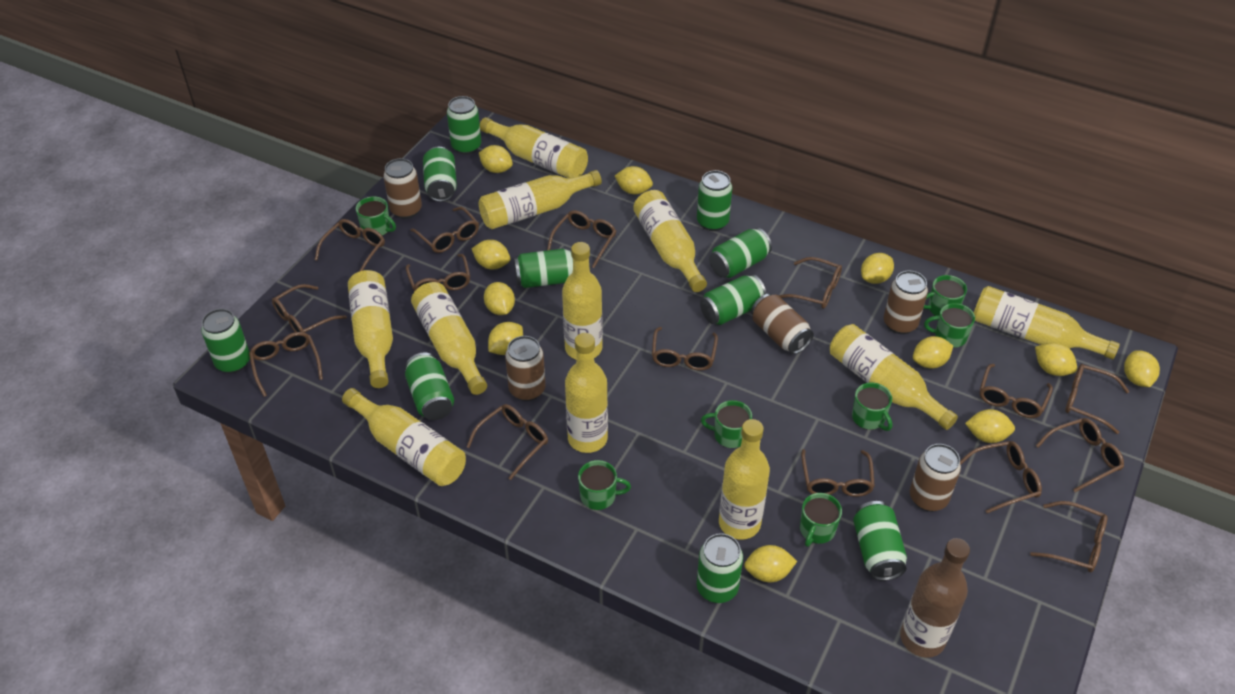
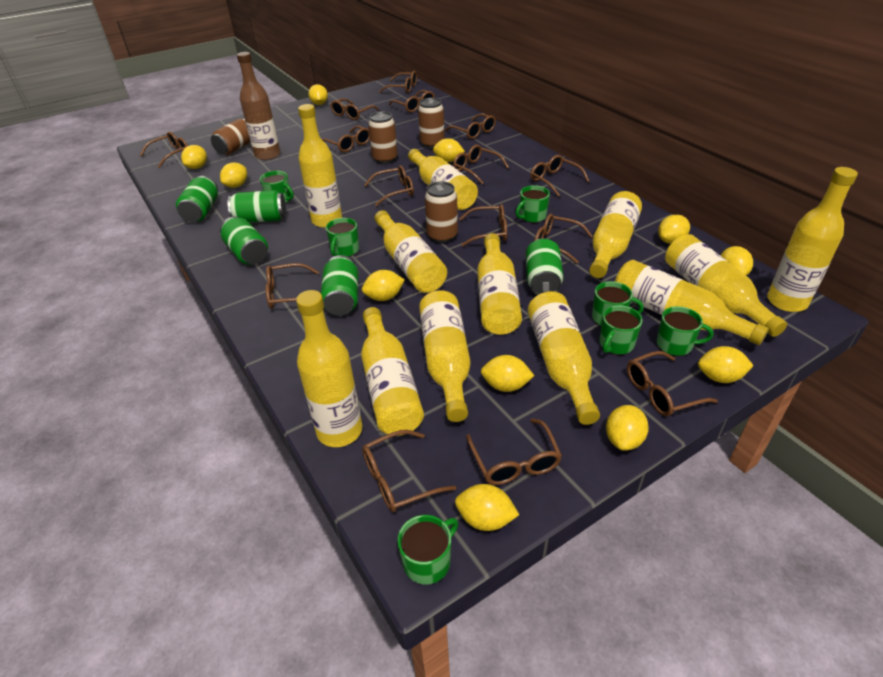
brown can: [383,158,422,219] [505,336,546,401] [751,294,814,354] [884,271,928,334] [910,444,961,512] = 5 -> [211,118,250,155] [368,112,397,164] [418,98,445,149] [425,181,458,243] = 4
green can: [201,309,250,373] [405,352,454,420] [423,146,457,202] [447,96,481,155] [514,249,573,288] [697,170,732,231] [697,533,743,603] [700,275,766,325] [709,228,772,278] [853,501,907,581] = 10 -> [176,176,218,222] [220,217,268,265] [228,190,286,223] [321,255,358,316] [526,238,564,295] = 5
yellow bottle: [342,388,466,486] [348,270,393,388] [411,282,487,395] [479,170,602,229] [480,117,588,178] [562,242,603,360] [565,333,608,453] [633,190,707,292] [719,419,770,540] [830,324,958,430] [974,286,1120,359] = 11 -> [296,290,362,447] [298,104,342,228] [361,307,424,436] [375,210,447,293] [408,149,478,210] [419,290,471,422] [477,233,522,335] [528,291,600,425] [589,191,642,278] [615,260,769,345] [665,234,787,337] [767,167,858,312] = 12

